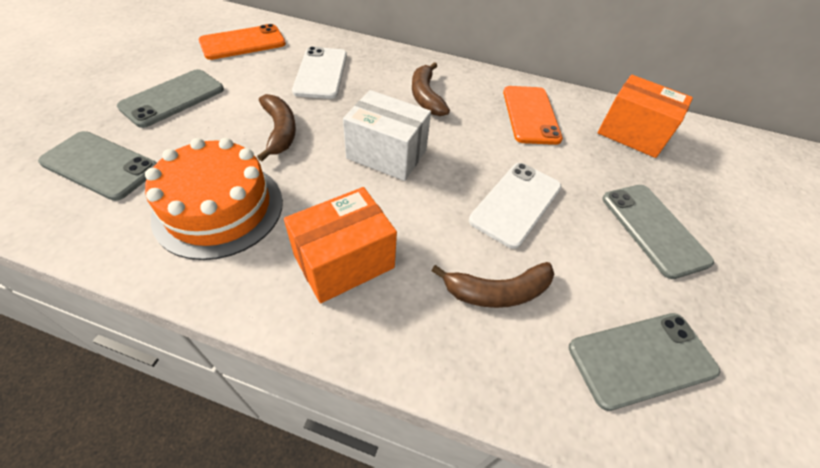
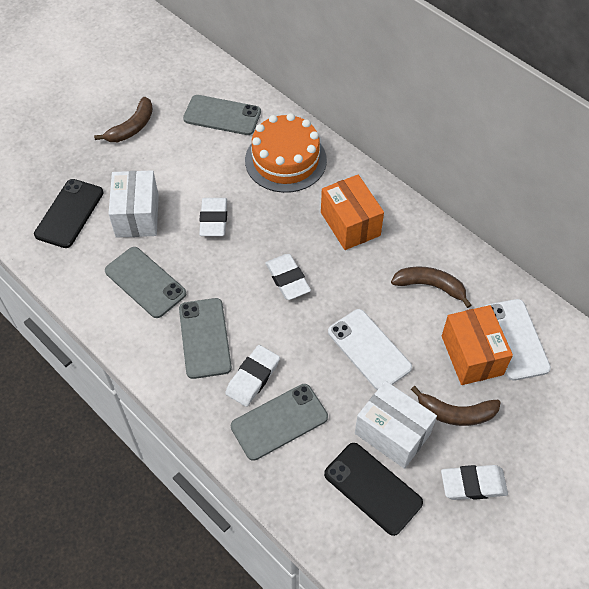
black phone: none = 0 -> [34,179,103,248] [324,443,423,536] = 2
orange phone: [199,24,286,60] [503,86,563,145] = 2 -> none = 0
white box: [343,90,431,181] = 1 -> [108,170,159,238] [355,381,437,469] = 2
white eraser: none = 0 -> [199,198,227,236] [225,345,280,407] [266,254,311,300] [441,465,508,500] = 4

